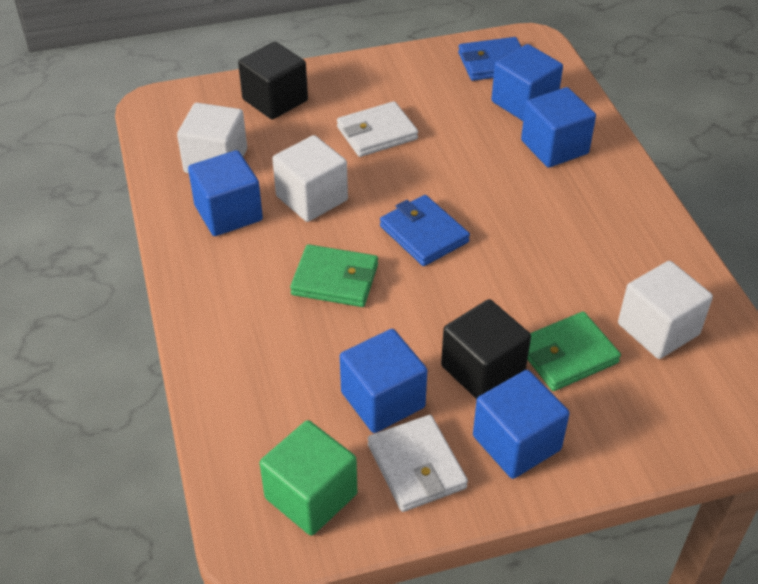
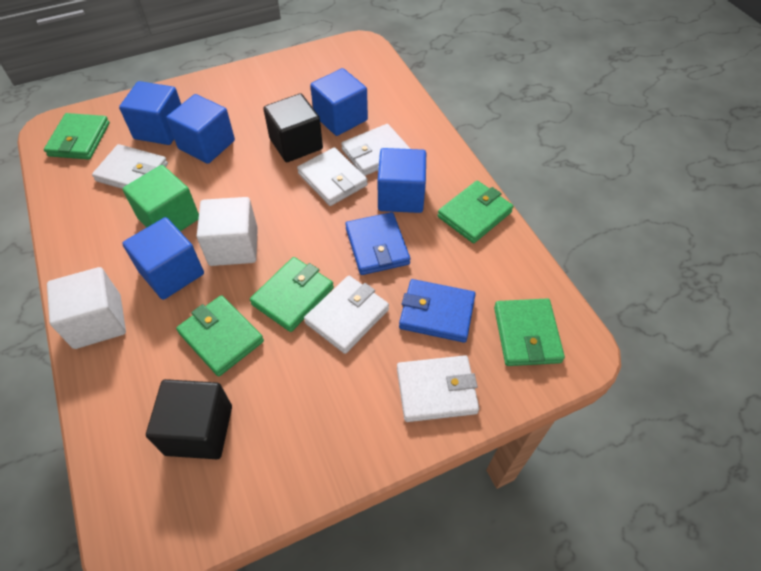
green wallet: [290,244,378,307] [527,311,621,391] = 2 -> [44,113,110,160] [176,295,264,376] [250,257,334,332] [437,180,514,243] [494,298,565,366] = 5
white cube: [177,103,247,173] [272,135,348,222] [618,261,713,359] = 3 -> [47,267,126,349] [197,197,258,266] = 2
white wallet: [337,101,418,157] [368,415,468,512] = 2 -> [92,144,168,189] [297,147,368,206] [304,276,389,354] [341,124,410,176] [397,355,479,422] = 5

